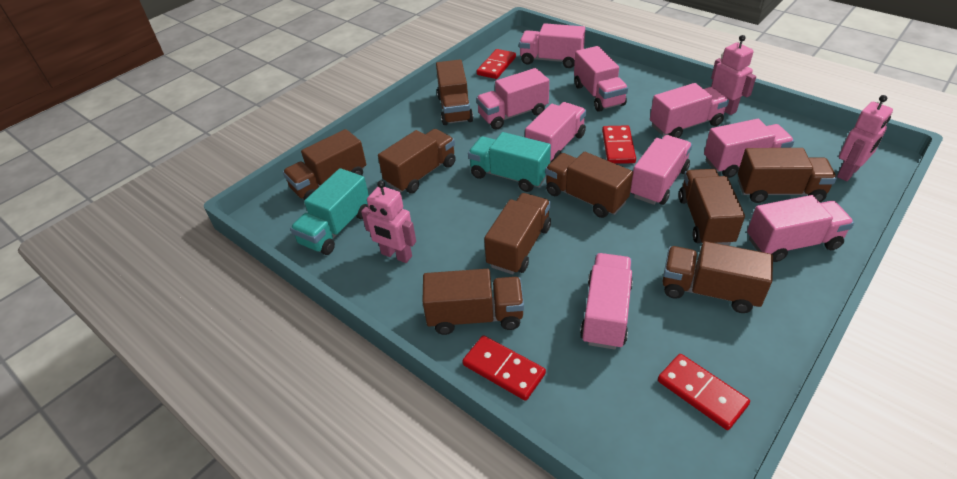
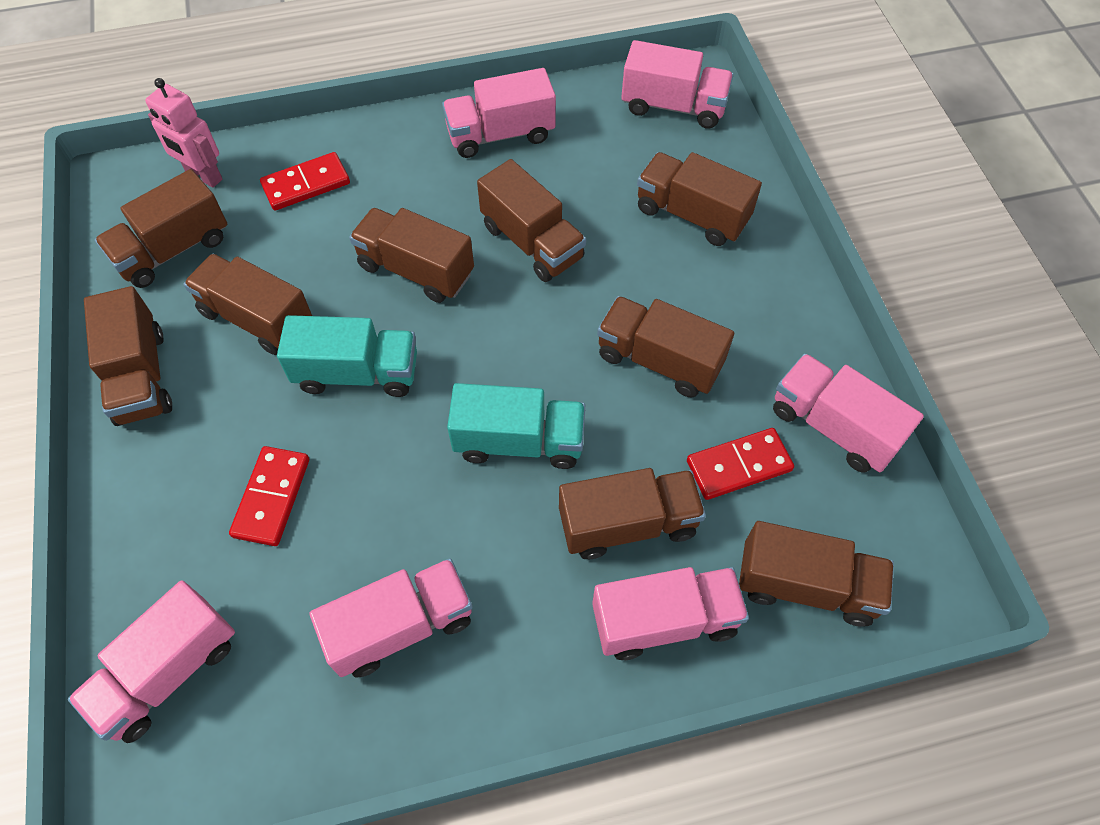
pink robot: [361,180,416,263] [711,35,756,115] [837,95,893,181] = 3 -> [145,78,222,188] = 1
pink truck: [476,68,549,130] [519,23,585,68] [525,102,586,162] [574,46,628,112] [580,253,633,350] [630,135,692,205] [650,83,729,138] [704,119,794,178] [747,195,854,262] = 9 -> [68,580,235,743] [310,558,473,678] [442,68,556,158] [592,567,749,660] [621,40,733,129] [773,353,924,473] = 6
red domino: [462,336,546,401] [477,49,516,79] [602,125,636,164] [658,354,750,430] = 4 -> [229,446,309,546] [260,152,350,211] [687,428,794,500] = 3

